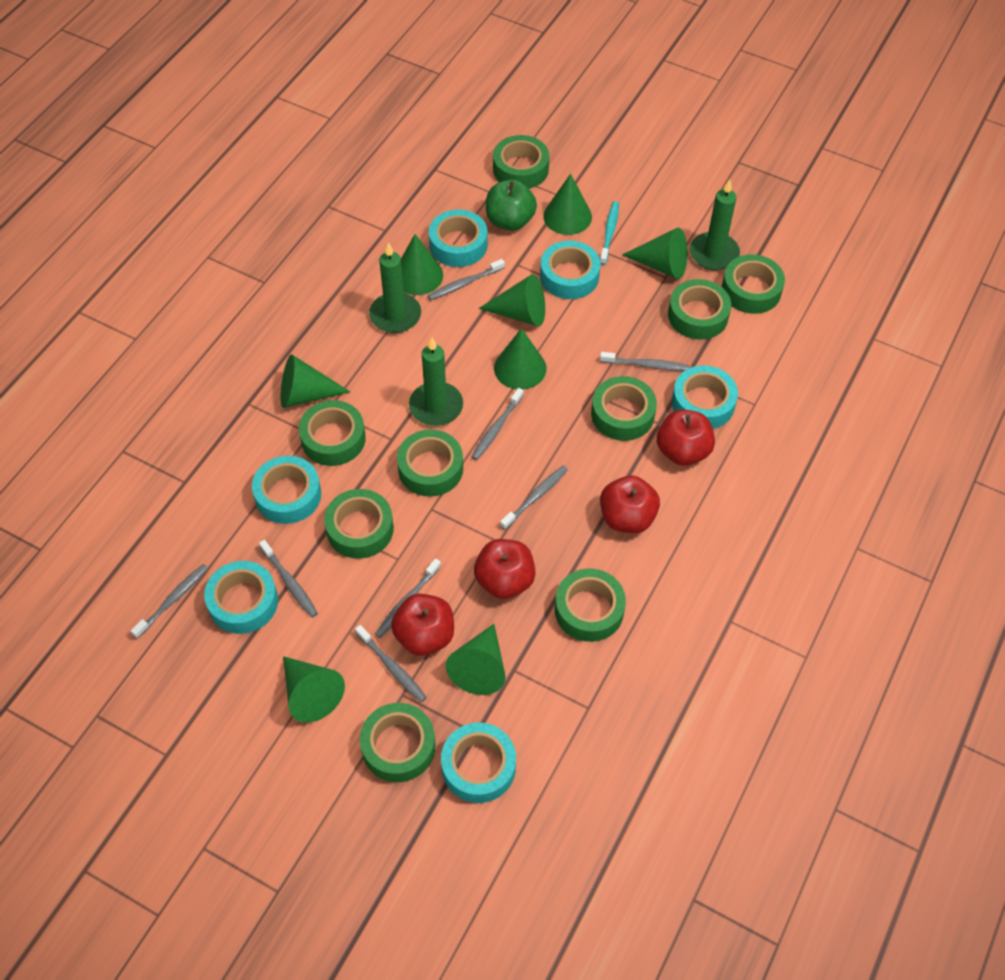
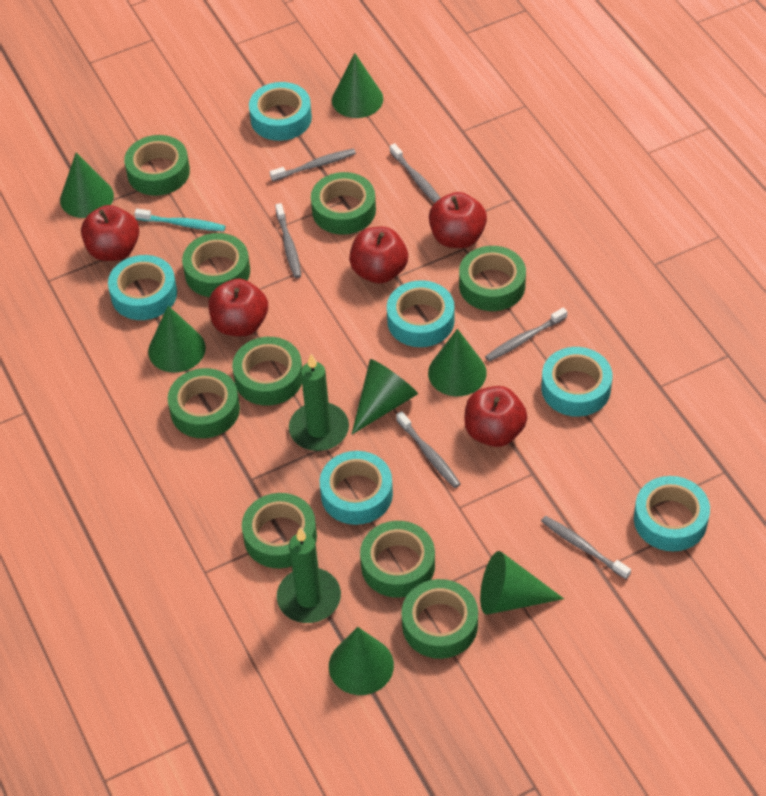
green apple: [486,180,537,231] = 1 -> none = 0
green candle: [369,242,421,333] [409,337,463,426] [690,179,740,271] = 3 -> [277,528,341,623] [289,354,349,451] = 2
green cone: [281,354,350,408] [283,656,345,723] [401,234,443,295] [446,624,506,695] [478,274,545,326] [494,328,547,390] [543,174,592,235] [622,227,688,279] = 8 -> [60,153,114,218] [148,306,206,373] [329,627,394,695] [332,53,383,118] [351,359,418,435] [428,329,487,396] [480,551,564,615] = 7
grey toothbrush: [131,564,208,639] [259,540,318,618] [355,625,427,702] [375,558,441,638] [428,259,505,300] [471,388,524,460] [500,466,568,530] [600,352,689,371] = 8 -> [270,148,356,181] [275,203,301,278] [390,143,441,203] [396,411,460,488] [485,307,568,362] [541,516,631,579] = 6
red apple: [391,594,454,656] [474,539,536,599] [600,475,660,533] [657,410,715,466] = 4 -> [81,205,139,261] [209,278,268,336] [349,227,408,284] [429,192,487,248] [464,386,527,447] = 5

